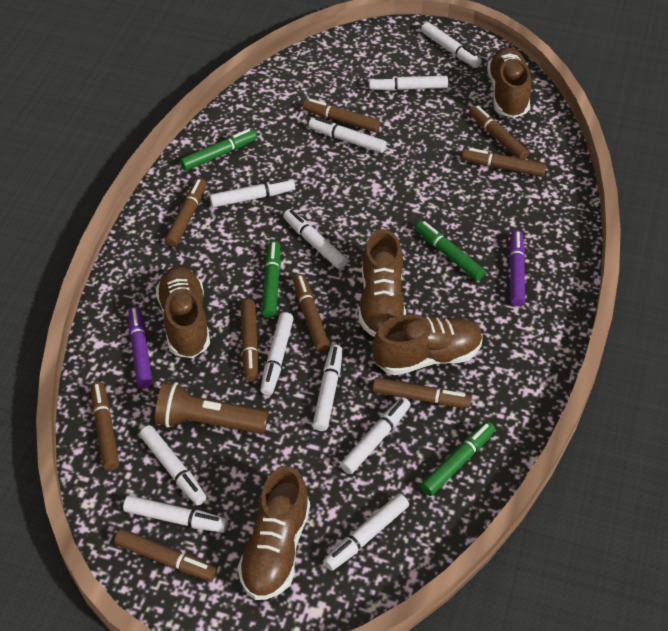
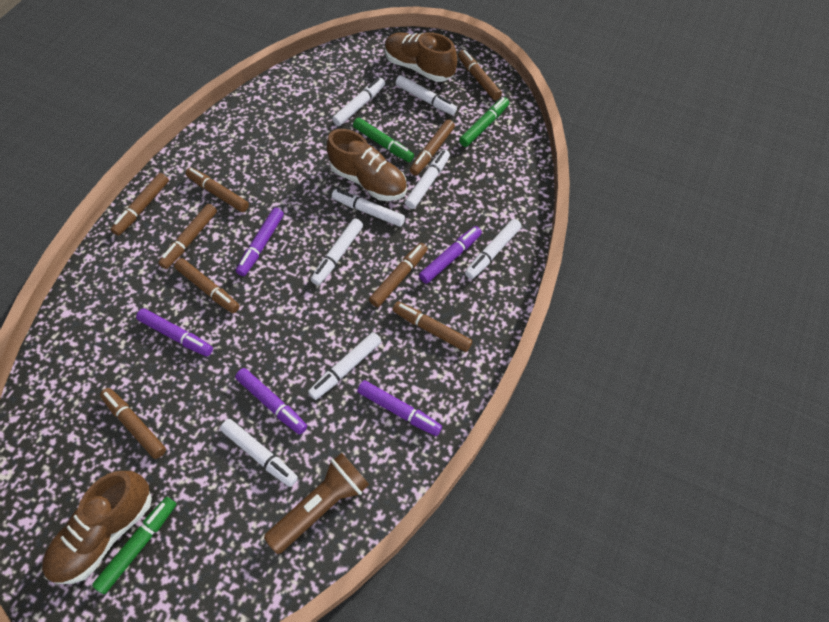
brown shoe: [156,267,210,358] [238,467,310,600] [359,229,406,337] [372,314,483,375] [487,47,531,118] = 5 -> [42,471,152,584] [327,129,407,201] [385,32,457,82] = 3
green marker: [180,129,257,171] [262,241,281,318] [415,221,486,281] [420,421,495,496] = 4 -> [92,497,176,594] [353,118,414,162] [459,97,509,147] = 3
purple marker: [128,306,152,388] [509,230,525,306] = 2 -> [136,308,213,356] [235,368,307,435] [236,207,284,276] [357,380,442,436] [419,226,482,284] = 5
white marker: [123,496,228,533] [140,425,207,505] [210,178,295,208] [260,312,294,395] [283,209,348,269] [309,117,386,153] [313,345,343,431] [323,494,409,571] [340,397,411,474] [369,76,448,91] [421,22,482,68] = 11 -> [220,419,298,487] [308,332,381,400] [311,219,363,285] [332,78,385,126] [332,189,405,227] [396,75,457,115] [405,149,450,209] [465,219,522,279] = 8

